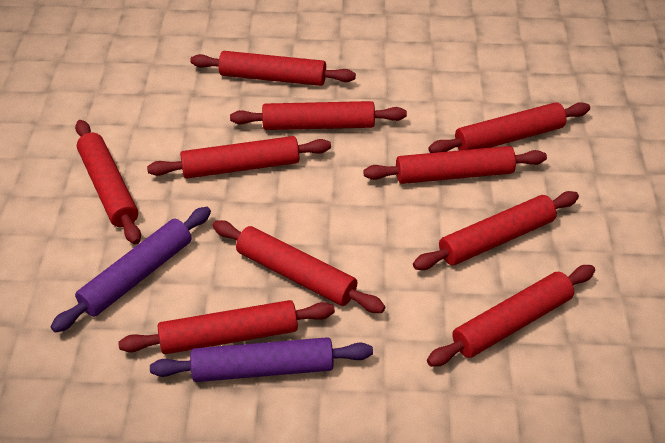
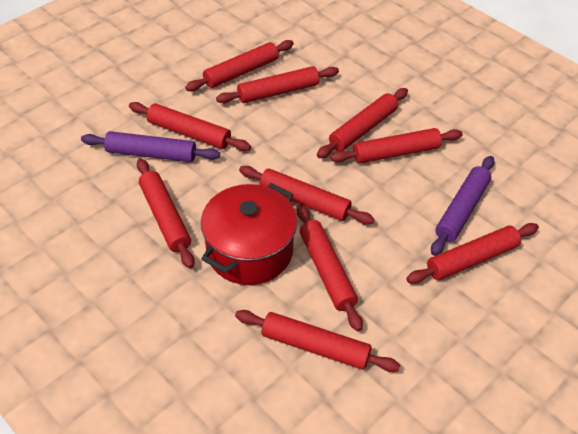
red pot: none = 0 -> [201,183,297,285] = 1

